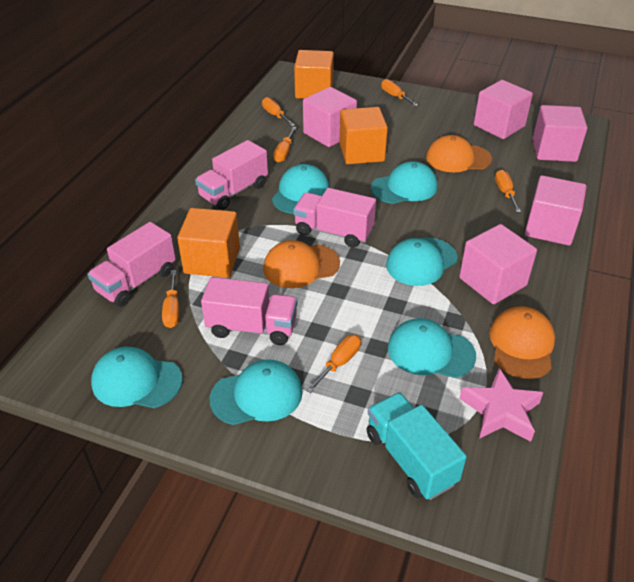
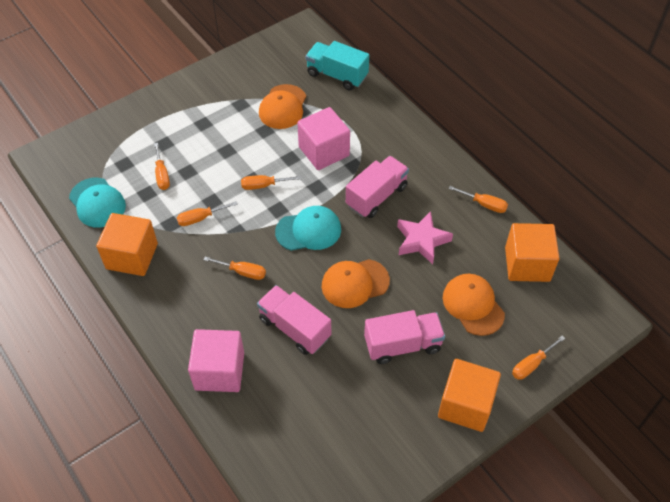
pink cube: [303,87,357,147] [459,224,537,304] [474,80,533,139] [525,175,587,245] [533,105,587,162] = 5 -> [188,329,244,392] [297,107,350,170] = 2
pink truck: [88,222,176,307] [195,140,268,210] [201,277,297,345] [293,188,376,248] = 4 -> [257,285,331,355] [346,156,409,218] [364,310,445,364] = 3
turquoise cap: [91,347,183,408] [210,359,303,425] [272,164,329,214] [371,161,438,204] [386,237,458,286] [388,318,476,378] = 6 -> [69,178,126,228] [275,206,341,251] = 2

